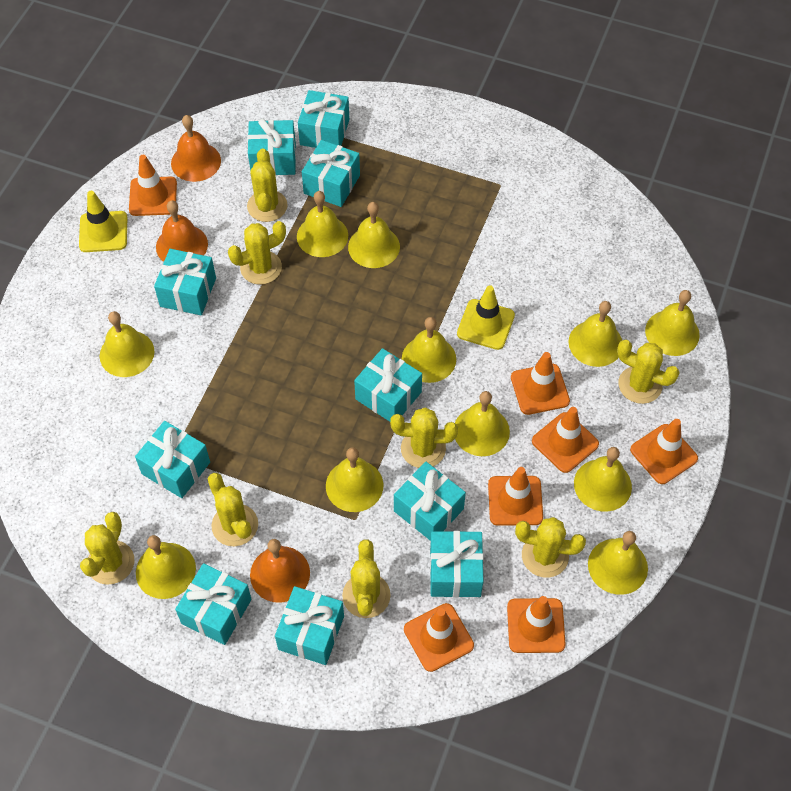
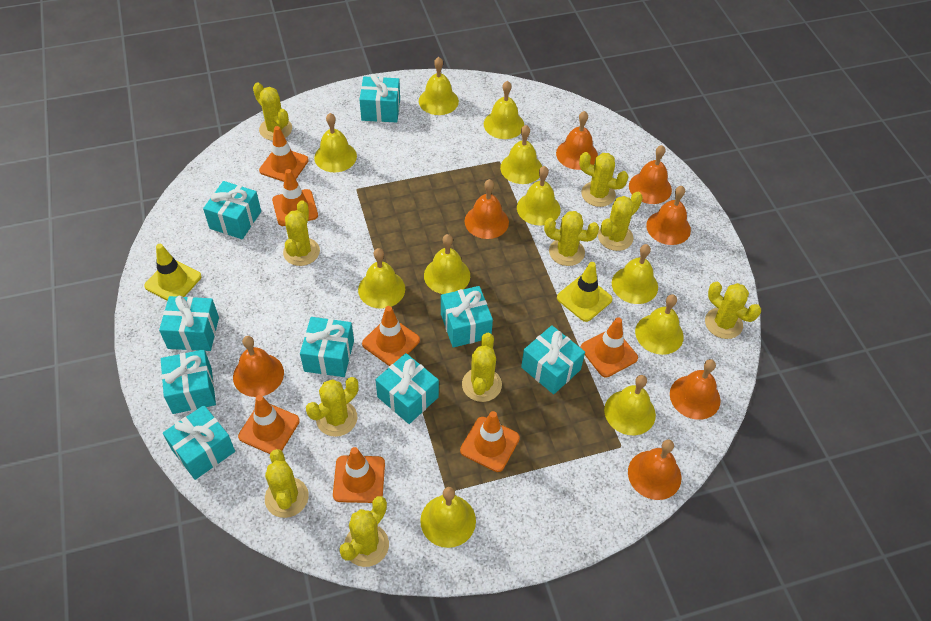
orange bell: [156,200,208,262] [171,115,221,182] [250,539,310,603] = 3 -> [233,336,284,397] [465,179,509,239] [556,111,598,170] [628,439,681,500] [629,145,672,204] [646,186,691,245] [670,359,720,420] = 7
turquoise gift: [135,421,210,498] [154,249,216,315] [175,563,252,645] [248,119,296,176] [275,586,344,665] [298,90,349,148] [302,140,360,207] [354,348,422,422] [394,462,466,541] [430,531,483,598] = 10 -> [159,296,219,351] [161,349,216,414] [163,405,235,480] [203,181,261,239] [300,317,354,377] [359,74,400,123] [375,353,439,424] [441,286,493,348] [521,325,585,394] = 9
yellow cactus: [80,512,134,585] [208,473,258,546] [228,221,286,285] [247,149,288,222] [342,540,391,618] [390,407,458,468] [515,517,586,578] [617,340,679,404] = 8 -> [253,82,292,141] [265,449,309,518] [283,200,320,266] [306,377,359,437] [339,496,389,567] [462,333,502,402] [544,211,599,266] [579,152,629,207] [598,192,643,251] [705,282,761,339] = 10

